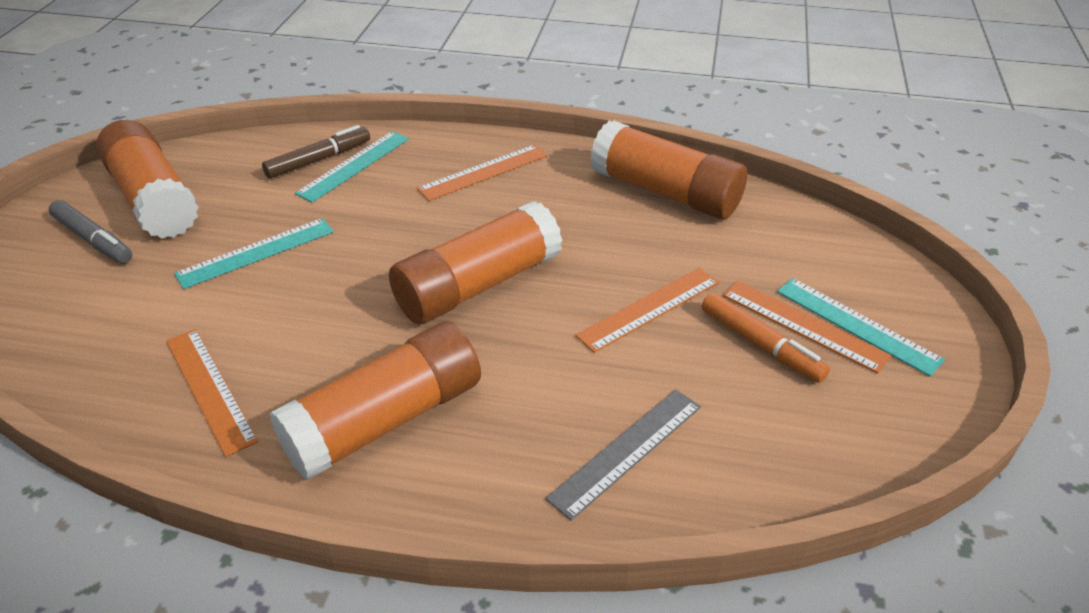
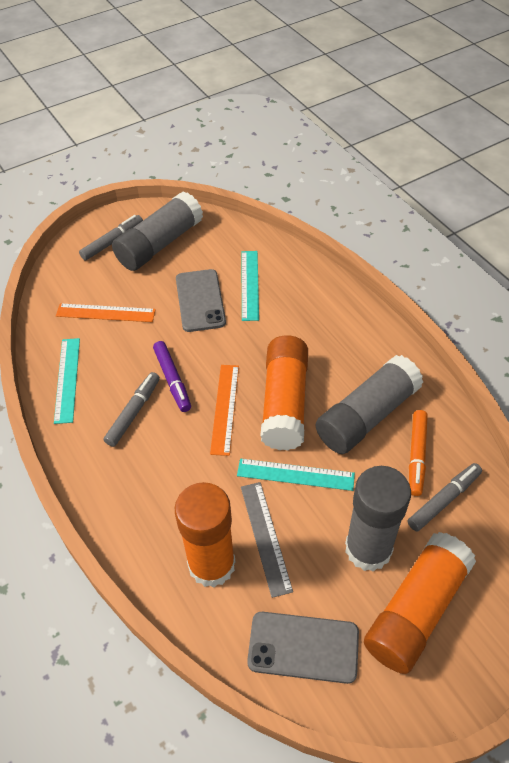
brown marker: [262,125,370,179] = 1 -> none = 0
grey glue stick: none = 0 -> [112,191,203,271] [316,355,423,454] [345,466,411,572] = 3
grey marker: [49,200,132,263] = 1 -> [79,215,143,260] [104,372,160,447] [408,463,482,531] = 3
grey phone: none = 0 -> [176,269,226,332] [247,612,359,684] = 2
orange glue stick: [96,120,199,239] [269,322,481,480] [389,201,562,324] [590,121,747,219] = 4 -> [175,482,235,587] [260,335,308,451] [364,532,476,674] = 3
orange ruler: [166,329,258,457] [417,145,548,201] [575,268,719,353] [723,281,891,373] = 4 -> [56,303,156,322] [210,365,239,456] = 2
purple marker: none = 0 -> [153,341,191,412] = 1

